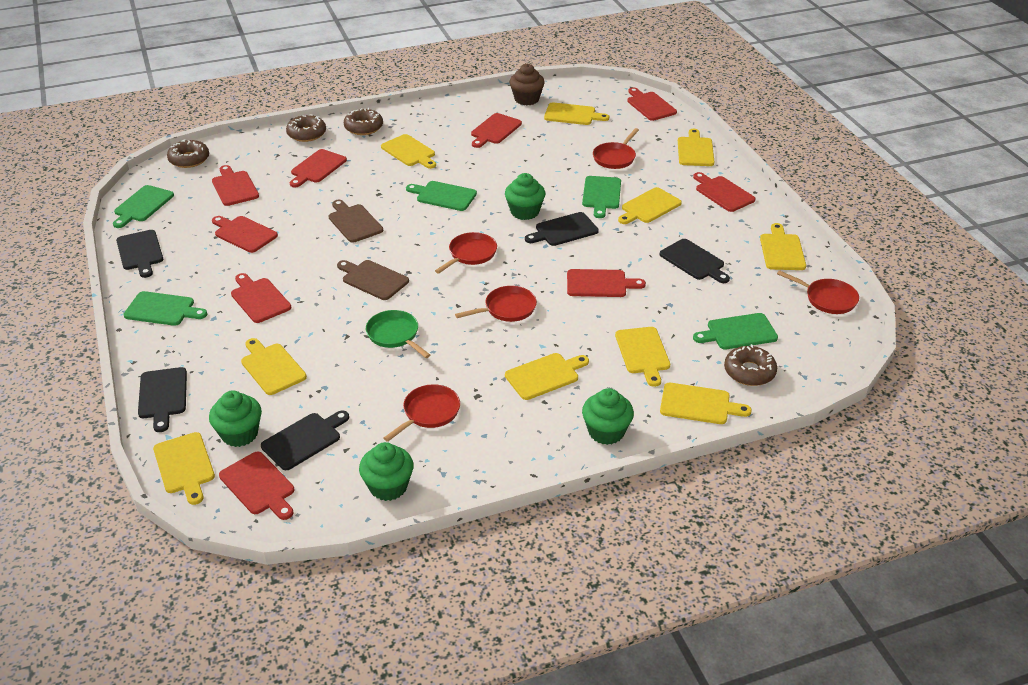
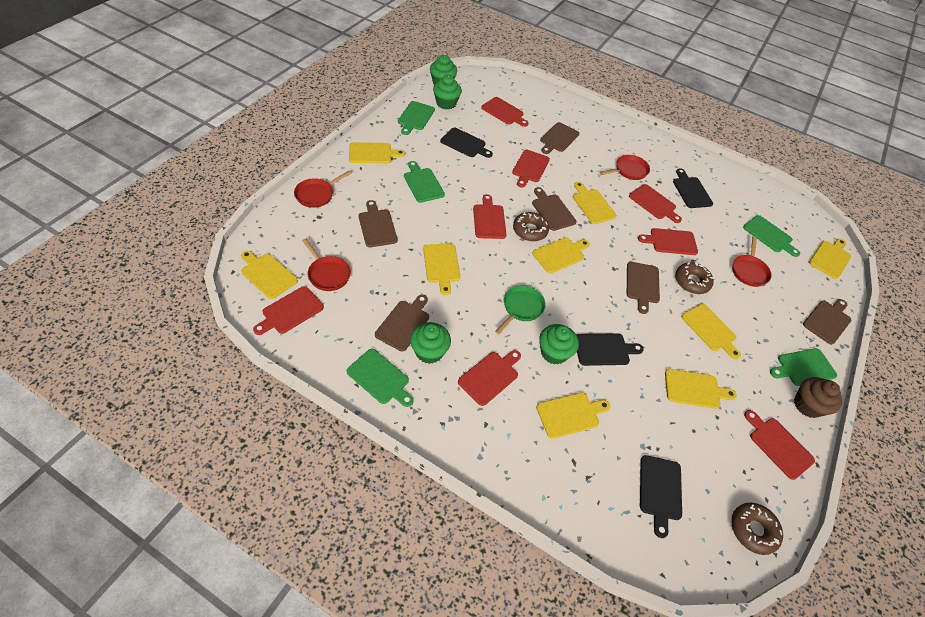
black cutting board: [116,230,163,278] [138,367,187,432] [261,410,349,470] [525,212,599,246] [660,239,730,283] = 5 -> [440,128,493,158] [576,333,643,366] [640,455,682,538] [673,169,713,208] = 4
brown cutting board: [329,200,383,243] [337,260,409,300] = 2 -> [359,200,398,247] [375,295,429,351] [532,187,576,231] [540,122,580,154] [627,262,660,314] [803,299,851,345] = 6
brown donut: [167,139,209,168] [286,115,326,142] [344,108,383,135] [724,344,777,386] = 4 -> [513,212,549,241] [675,262,714,294] [731,503,783,555] = 3
red cutting board: [212,165,259,206] [212,216,278,253] [219,452,294,520] [231,273,291,323] [290,149,347,188] [471,113,522,148] [567,269,646,297] [627,87,677,121] [693,172,756,212] = 9 -> [253,286,324,335] [458,350,521,406] [473,194,507,239] [481,97,528,127] [512,150,550,188] [629,184,682,223] [638,228,698,255] [744,410,815,480] = 8
red pan: [383,384,460,442] [435,232,497,274] [455,286,537,322] [593,128,639,169] [777,270,859,314] = 5 -> [294,171,351,208] [302,238,351,291] [600,155,650,180] [732,237,772,287] = 4
yellow cutting board: [153,432,215,505] [241,338,307,395] [381,134,436,169] [505,353,589,400] [544,102,609,125] [615,327,670,387] [618,187,682,224] [660,383,752,424] [678,129,714,166] [760,223,806,270] = 10 -> [241,251,298,299] [349,142,405,163] [423,244,460,295] [532,237,590,274] [536,393,610,439] [573,182,617,224] [665,369,737,409] [681,304,741,359] [809,239,851,279] = 9

